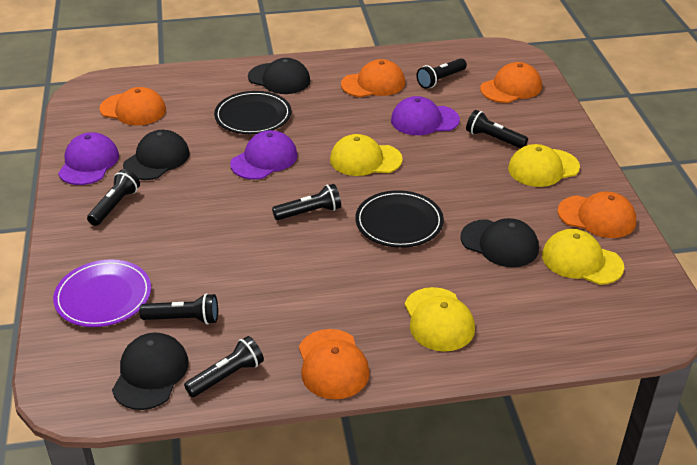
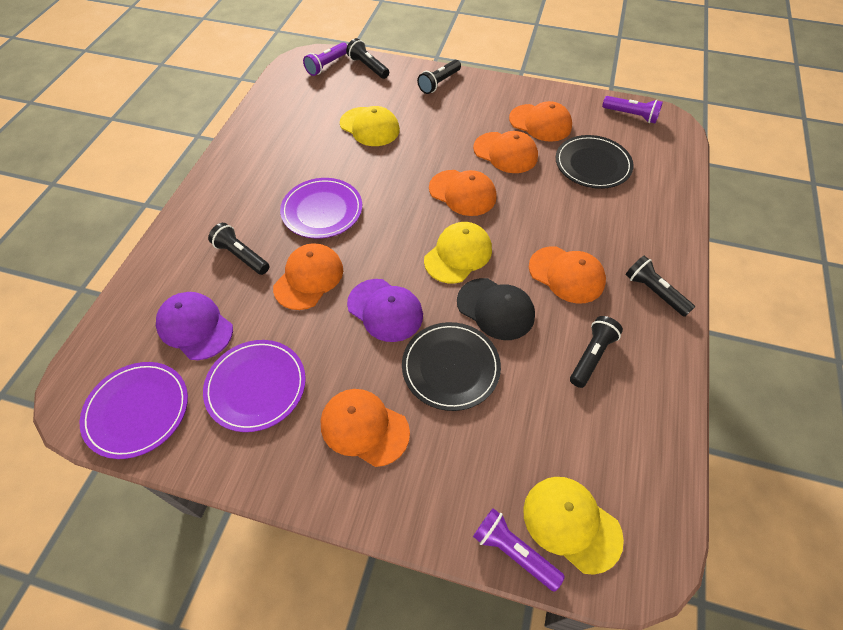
black cap: [112,333,189,410] [123,130,190,180] [248,58,310,94] [460,218,539,267] = 4 -> [457,278,535,340] = 1
black flashlight: [87,169,140,226] [139,293,218,324] [184,336,264,397] [272,184,341,220] [417,58,467,89] [466,110,528,149] = 6 -> [208,223,269,275] [346,38,389,79] [417,60,461,94] [570,316,623,388] [626,256,695,317] = 5
orange cap: [99,87,166,126] [299,329,370,399] [341,59,405,97] [480,62,542,103] [558,191,636,238] = 5 -> [273,243,343,310] [321,389,410,467] [429,170,497,216] [473,131,538,173] [509,101,572,142] [529,246,606,303] = 6
purple cap: [58,132,119,185] [230,130,298,180] [391,96,460,135] = 3 -> [156,292,233,360] [347,279,423,342] = 2
purple flashlight: none = 0 -> [303,42,347,76] [473,508,565,592] [602,96,663,123] = 3
purple plate: [53,259,151,327] = 1 -> [80,362,188,459] [203,340,306,432] [280,178,362,238] = 3
yellow cap: [330,134,403,176] [404,287,475,352] [508,144,580,187] [542,229,624,285] = 4 -> [340,106,400,146] [424,222,492,283] [523,477,624,575] = 3

